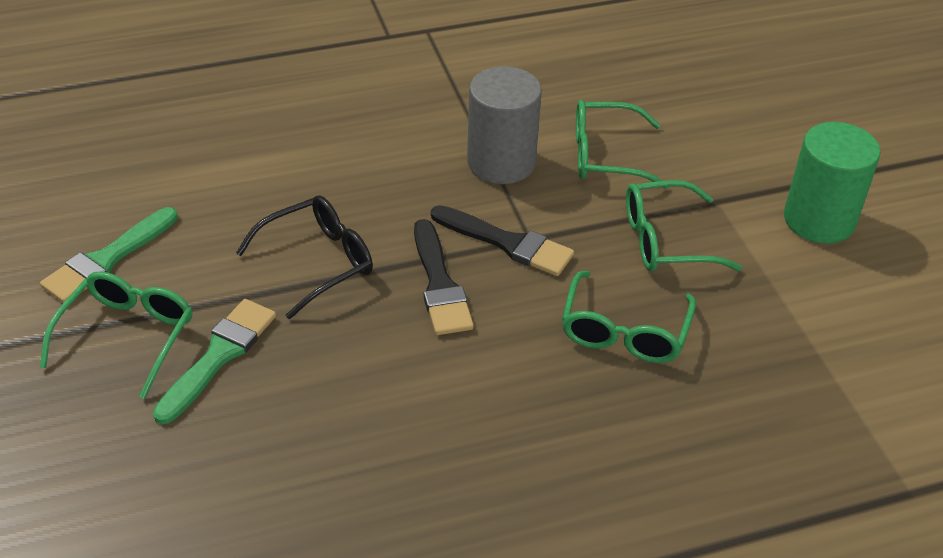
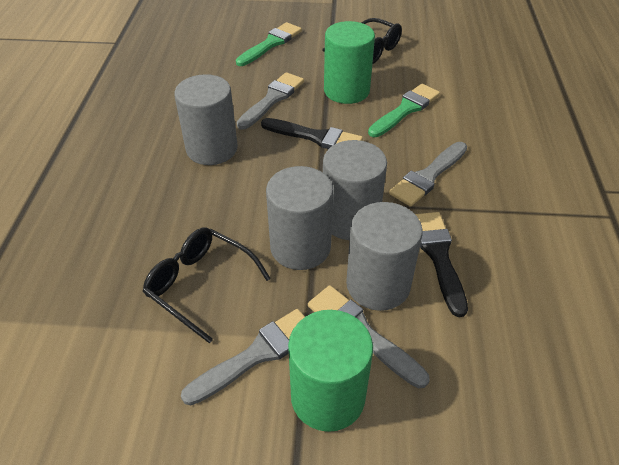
black glasses: [236,195,373,319] = 1 -> [142,227,271,343] [322,18,402,64] = 2
green cylinder: [784,122,880,244] = 1 -> [288,310,373,432] [324,21,375,104] = 2
green glasses: [40,271,192,399] [562,271,696,363] [576,100,668,189] [626,180,742,271] = 4 -> none = 0
grey brush: none = 0 -> [181,309,305,405] [237,72,304,130] [308,285,429,388] [389,142,467,207] = 4
grey cylinder: [467,66,542,184] = 1 -> [174,74,238,165] [266,166,333,270] [323,140,387,240] [346,202,423,311] = 4

